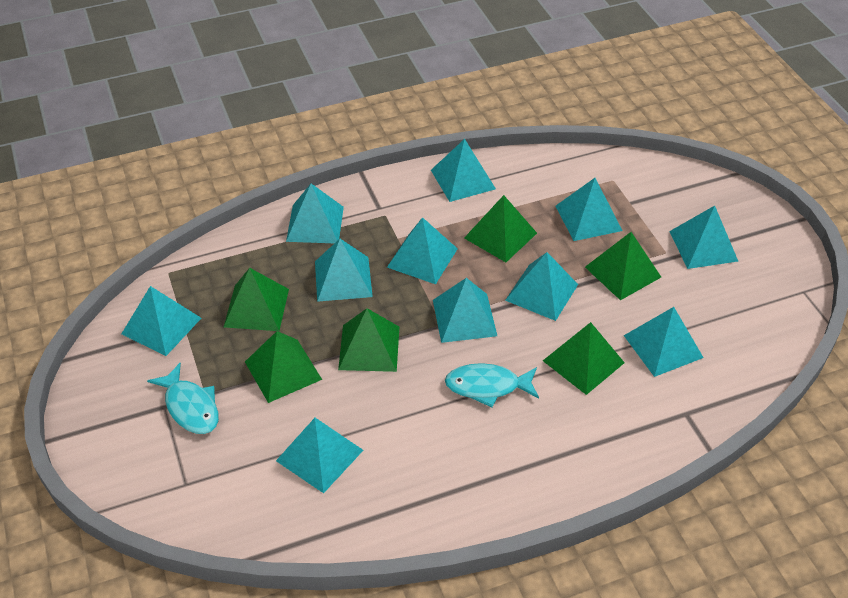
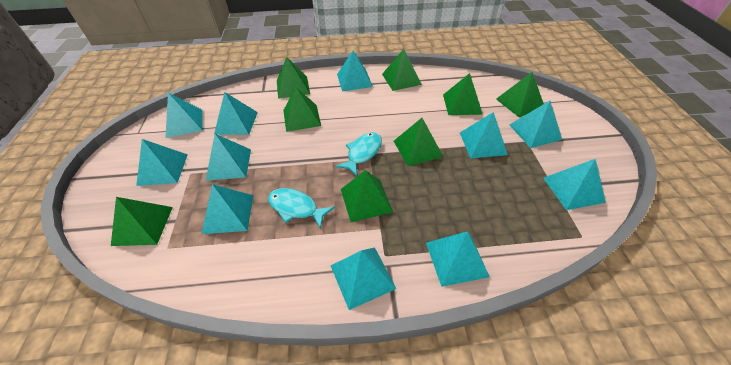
green pyramid: [224,268,289,331] [245,331,322,403] [338,308,399,372] [464,195,537,262] [543,322,625,395] [585,232,661,300] = 6 -> [111,197,173,246] [277,57,310,99] [283,87,321,132] [341,170,393,222] [382,49,422,91] [394,118,443,166] [443,73,483,115] [496,72,544,117] = 8

